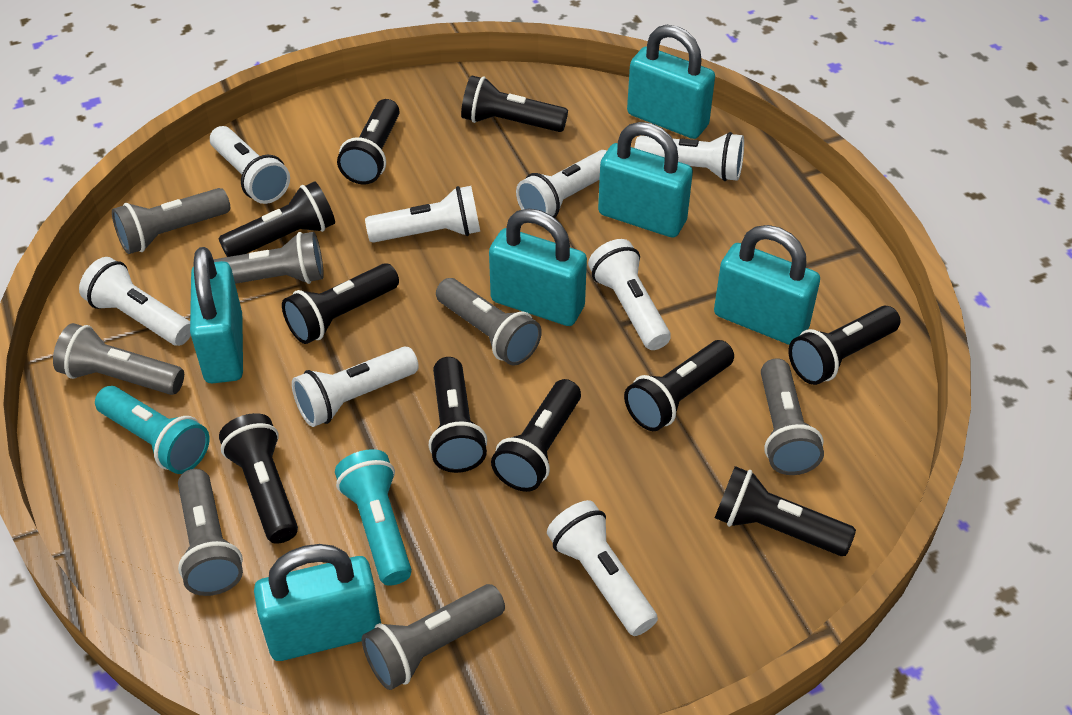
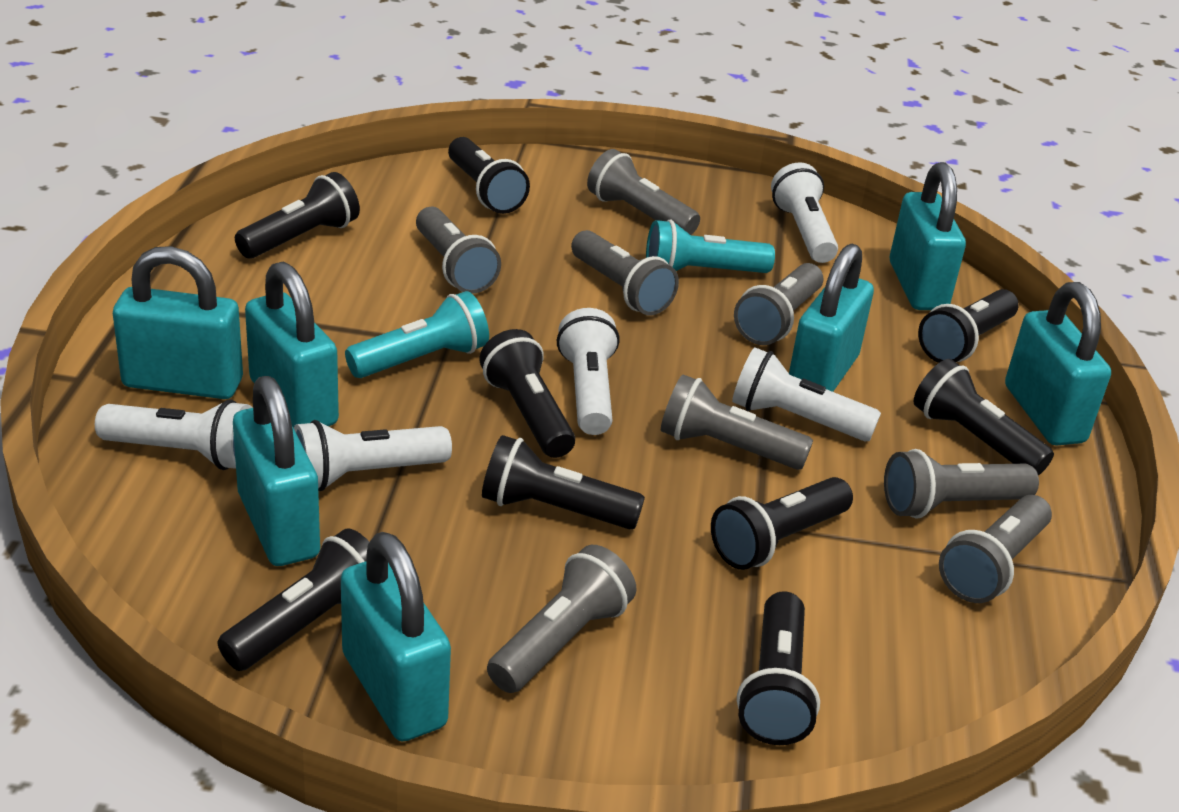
black flashlight: [218,181,335,257] [219,413,298,544] [282,263,399,344] [337,99,400,185] [429,357,487,473] [461,76,568,132] [491,379,581,492] [624,340,734,431] [715,466,856,556] [789,306,900,385] = 10 -> [217,528,369,671] [235,172,360,259] [448,137,530,214] [479,329,575,458] [482,435,645,530] [711,477,853,570] [737,591,820,745] [913,359,1054,475] [918,289,1018,363] = 9
grey flashlight: [53,323,184,395] [112,188,230,254] [178,469,243,596] [213,232,324,284] [362,584,505,690] [436,278,542,366] [761,358,824,475] = 7 -> [416,207,501,294] [487,545,637,693] [571,230,679,316] [587,149,700,235] [661,375,813,470] [734,263,824,345] [884,449,1039,519] [939,495,1052,603] = 8
turquoise padlock: [190,247,243,383] [254,544,381,661] [489,209,587,326] [598,122,693,237] [627,25,715,139] [714,225,820,345] = 6 -> [113,246,243,399] [233,376,320,566] [245,262,339,428] [341,532,451,742] [789,244,874,392] [890,162,966,310] [1005,282,1111,445] = 7
white flashlight: [79,257,191,346] [210,126,290,204] [292,346,419,427] [365,186,480,243] [516,150,607,218] [547,500,658,636] [588,239,671,350] [635,132,744,181] = 8 -> [95,400,253,470] [294,420,452,491] [557,308,620,435] [732,347,881,441] [771,162,838,263] = 5

